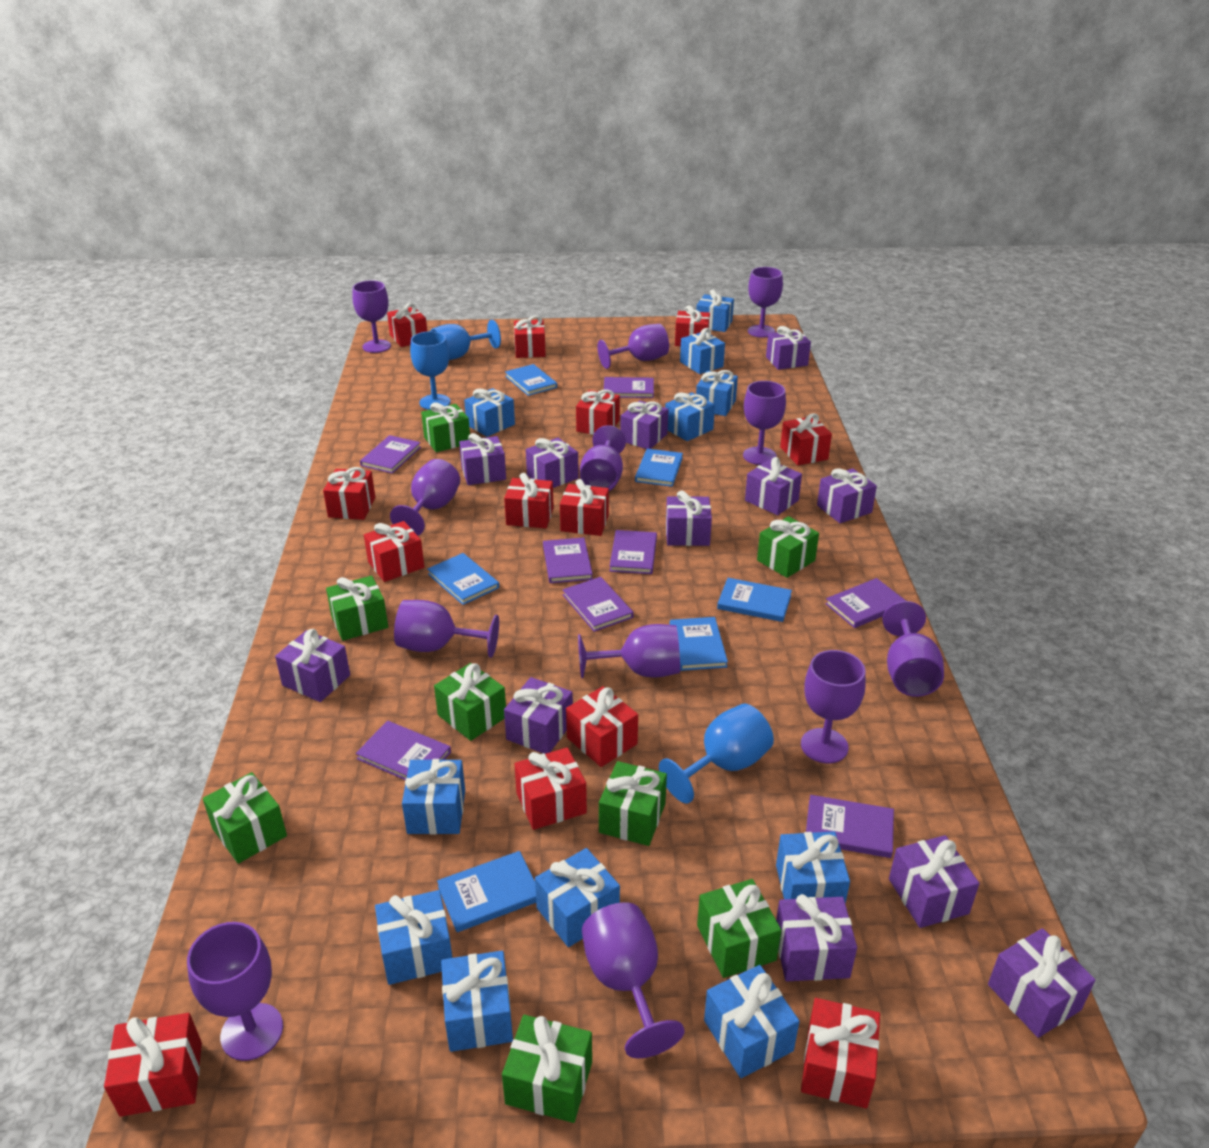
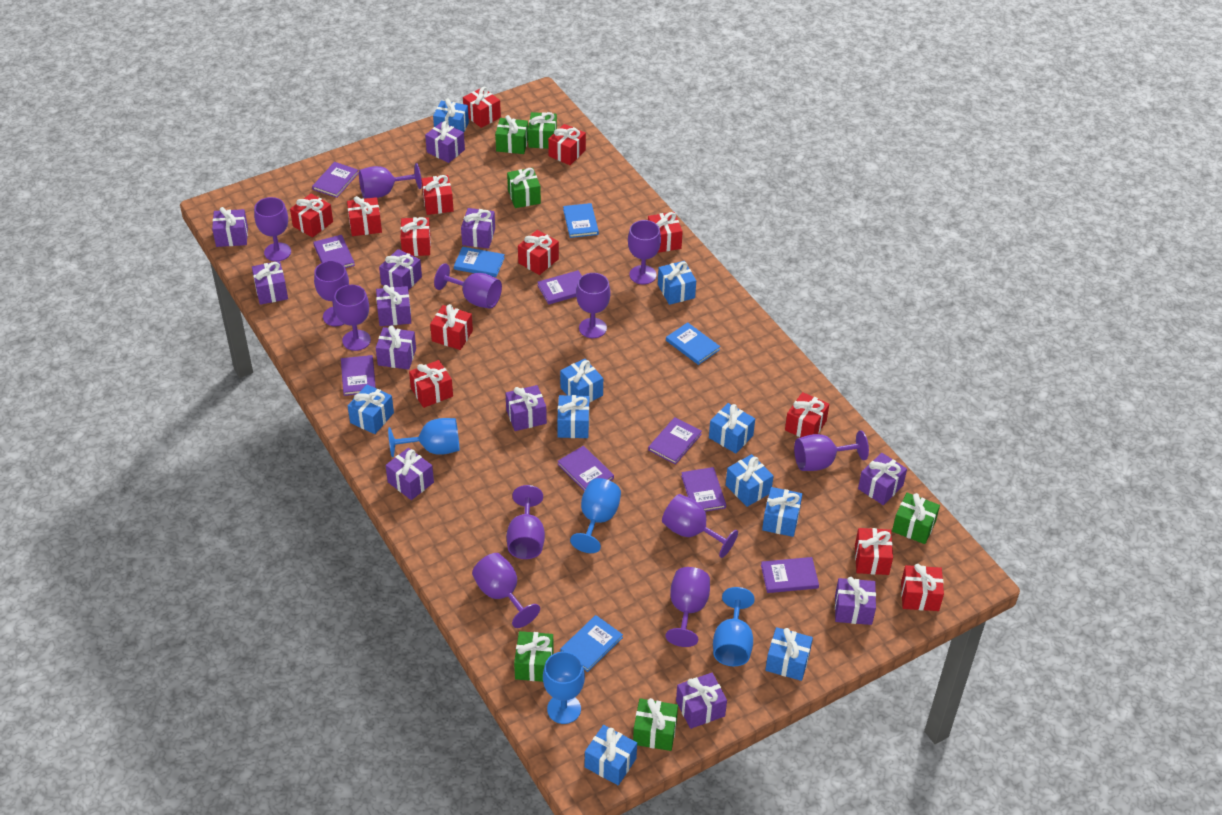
blue book: [427,553,499,605] [437,851,536,932] [505,364,557,396] [635,449,683,487] [670,617,728,671] [717,578,792,622] = 6 -> [454,247,505,277] [560,615,623,672] [563,203,599,238] [666,322,720,365] = 4
blue gift: [375,890,452,985] [402,759,465,834] [441,951,513,1052] [464,388,515,437] [535,848,620,947] [665,392,715,441] [680,328,725,374] [696,290,734,332] [696,370,738,416] [704,965,800,1078] [776,831,850,904] = 11 -> [348,385,394,434] [433,98,469,132] [557,395,589,438] [560,359,603,403] [585,725,637,785] [658,261,696,305] [709,403,755,453] [726,454,773,507] [762,487,802,537] [765,627,813,681] = 10
blue goblet: [410,331,451,410] [431,320,501,360] [659,704,774,804] = 3 -> [388,418,459,457] [543,651,585,724] [570,478,621,553] [713,587,755,666] = 4
green gift: [203,772,287,864] [326,576,388,641] [421,402,470,452] [434,663,506,741] [502,1015,592,1123] [599,761,667,846] [697,879,782,978] [757,516,819,578] = 8 -> [495,115,528,154] [507,168,541,208] [514,631,554,682] [528,112,557,149] [633,698,678,751] [892,493,940,544] = 6

